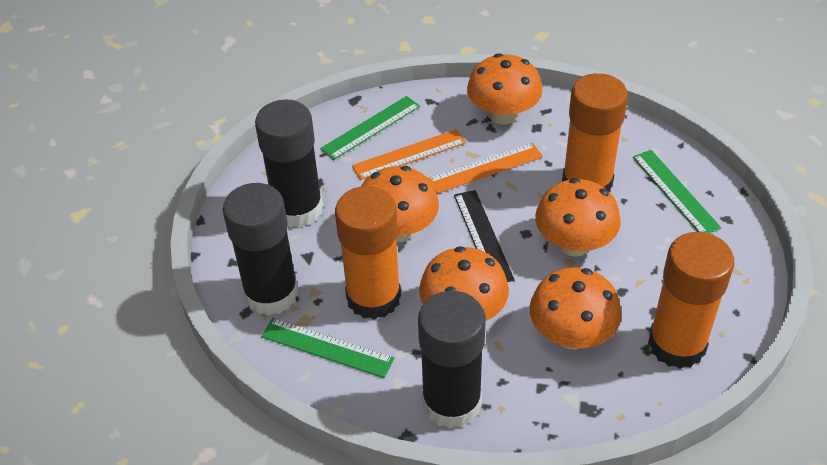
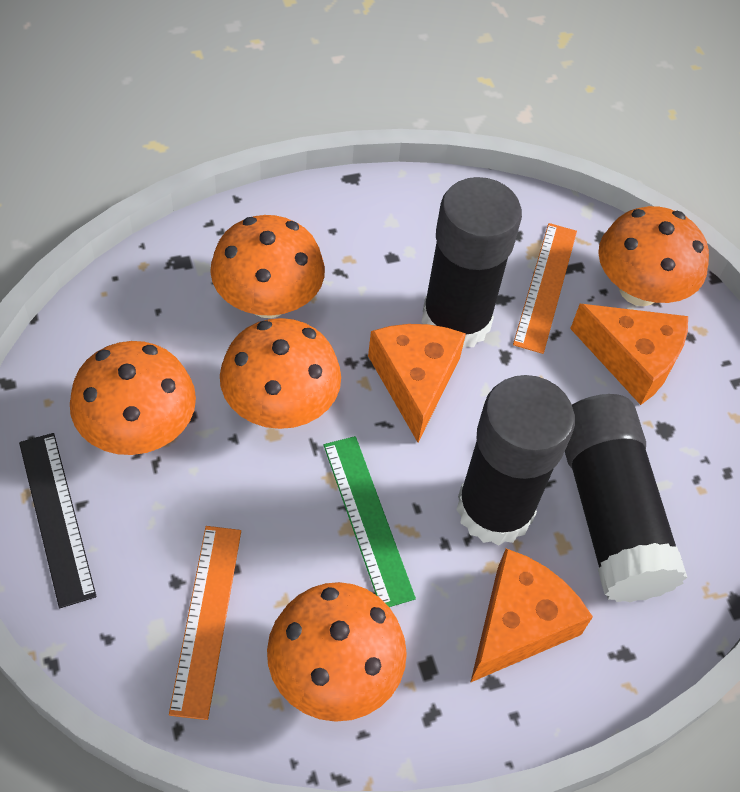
green ruler: [261,318,394,378] [320,96,420,160] [633,150,721,233] = 3 -> [324,436,416,607] = 1
orange cheese: none = 0 -> [368,324,466,442] [470,549,593,683] [570,304,688,405] = 3
orange glue stick: [335,186,401,320] [562,73,628,192] [648,232,734,369] = 3 -> none = 0

